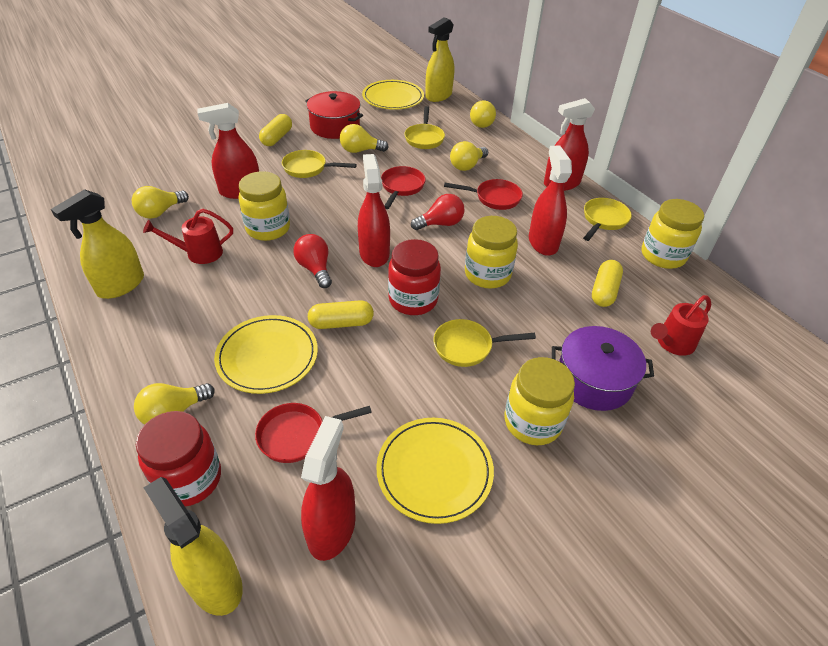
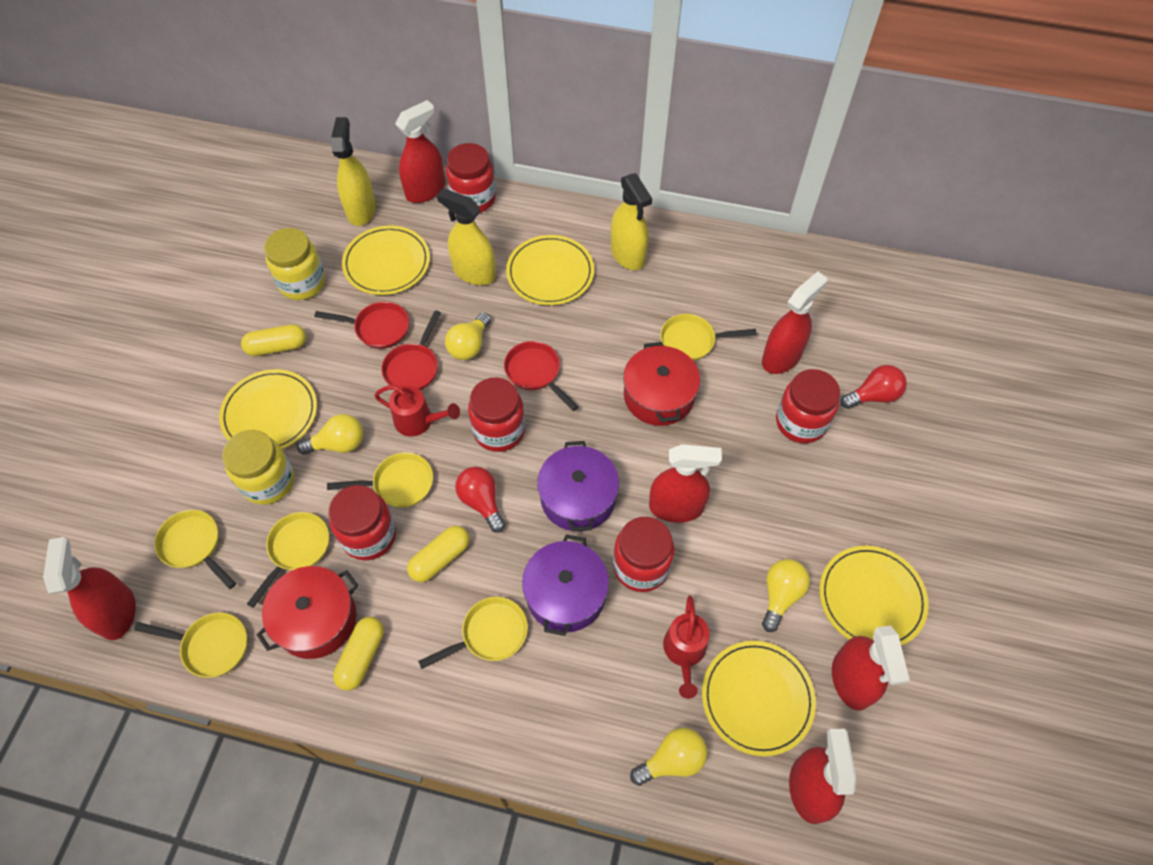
purple pot: [552,326,654,411] = 1 -> [522,534,609,636] [537,441,619,531] = 2
red jar: [136,411,221,507] [388,239,441,315] = 2 -> [328,485,396,560] [446,143,496,213] [468,378,525,452] [613,517,675,592] [776,369,840,443] = 5
red pot: [305,91,363,139] = 1 -> [257,566,358,659] [623,342,700,426] = 2
red spray bottle: [198,103,259,199] [301,416,356,561] [358,154,390,267] [529,145,572,256] [544,98,595,191] = 5 -> [43,537,136,640] [395,100,445,203] [649,444,722,523] [762,272,827,374] [789,729,856,824] [832,626,910,711] = 6
yellow jar: [238,171,290,241] [465,216,518,289] [504,357,575,445] [642,199,704,269] = 4 -> [222,430,294,505] [264,228,325,300] = 2
yellow light bulb: [132,186,189,219] [134,383,215,425] [340,124,389,153] [450,141,488,171] [470,100,496,128] = 5 -> [297,414,363,455] [445,312,491,360] [630,727,707,786] [762,559,810,632] = 4
yellow pan: [282,150,357,178] [404,106,445,149] [433,319,536,367] [583,198,632,241] = 4 -> [134,612,247,678] [154,510,236,589] [247,512,329,608] [327,452,433,508] [418,597,528,669] [660,314,757,361] = 6
yellow plate: [214,315,318,394] [362,80,424,110] [376,418,494,524] = 3 -> [219,369,317,449] [342,225,430,295] [506,235,594,305] [702,641,816,757] [819,546,929,646] = 5

